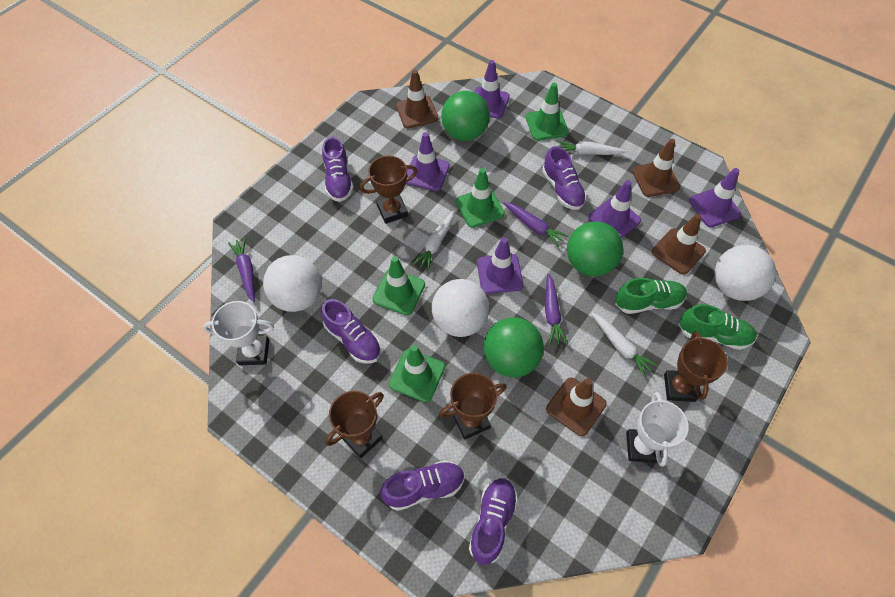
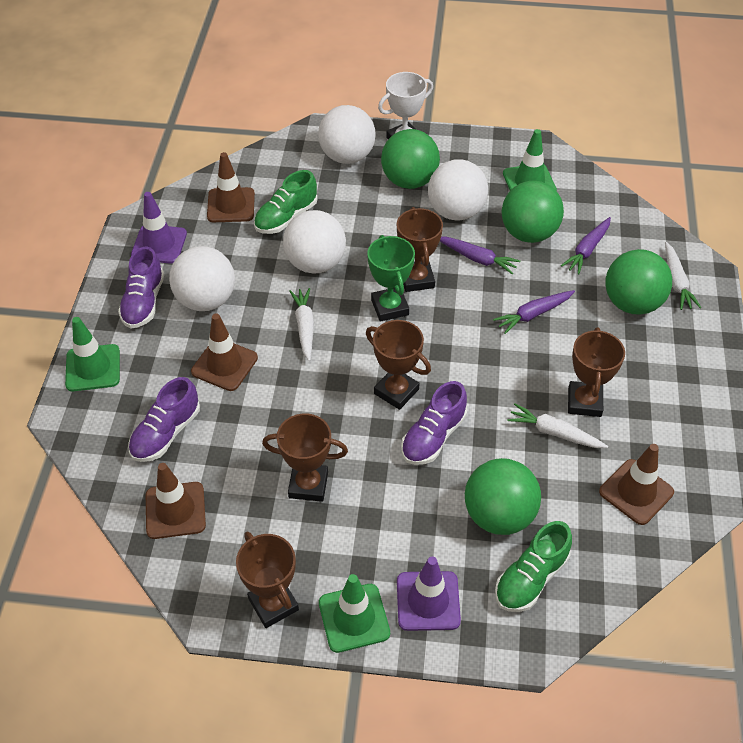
brown trophy: [325,391,384,458] [360,156,417,224] [439,373,507,440] [664,331,728,402] = 4 -> [236,532,299,628] [262,413,348,502] [366,320,431,410] [397,207,443,292] [568,328,625,417] = 5
green ball: [441,91,490,141] [484,317,544,377] [567,221,623,277] = 3 -> [381,129,440,189] [465,458,541,535] [502,181,564,243] [605,249,672,314] = 4
green traffic cone: [372,256,425,315] [389,345,445,402] [456,168,505,228] [526,83,569,141] = 4 -> [65,317,120,391] [319,574,390,653] [503,129,557,191] = 3
green trophy: none = 0 -> [367,235,415,322] = 1
purple shoe: [321,299,381,363] [322,136,353,202] [380,460,465,511] [469,478,518,565] [542,146,586,210] = 5 -> [118,246,164,328] [128,377,200,462] [401,381,467,465] = 3
purple traffic cone: [406,132,450,191] [474,60,510,119] [477,237,523,294] [588,180,641,238] [689,168,741,227] = 5 -> [131,192,187,264] [397,557,461,631] = 2
white ball: [263,255,321,312] [432,279,489,337] [715,245,776,301] = 3 -> [169,246,235,311] [283,210,346,274] [318,105,376,164] [428,159,488,221] = 4
white trophy: [203,301,274,365] [626,392,689,467] = 2 -> [378,72,433,139] = 1

